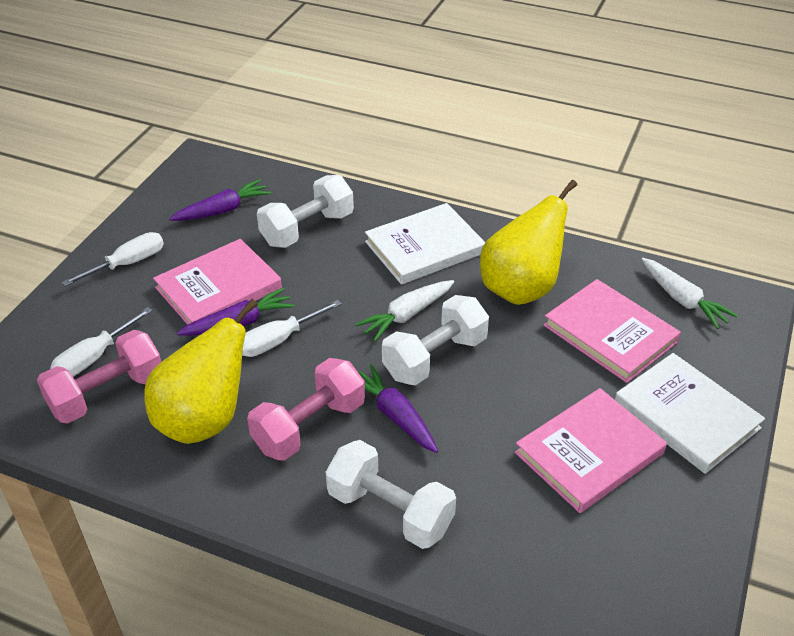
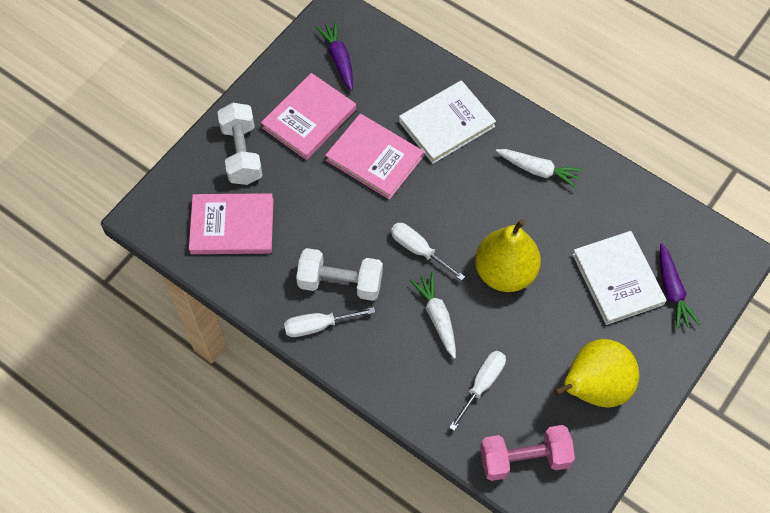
pink dumbbell: [37,330,161,424] [247,358,365,461] = 2 -> [480,425,575,481] = 1
purple carrot: [169,179,271,221] [177,288,295,336] [358,364,438,453] = 3 -> [316,21,353,91] [660,243,700,329] = 2
white dumbbell: [257,175,354,248] [326,440,456,549] [382,295,489,385] = 3 -> [218,103,263,185] [296,248,383,301] = 2

